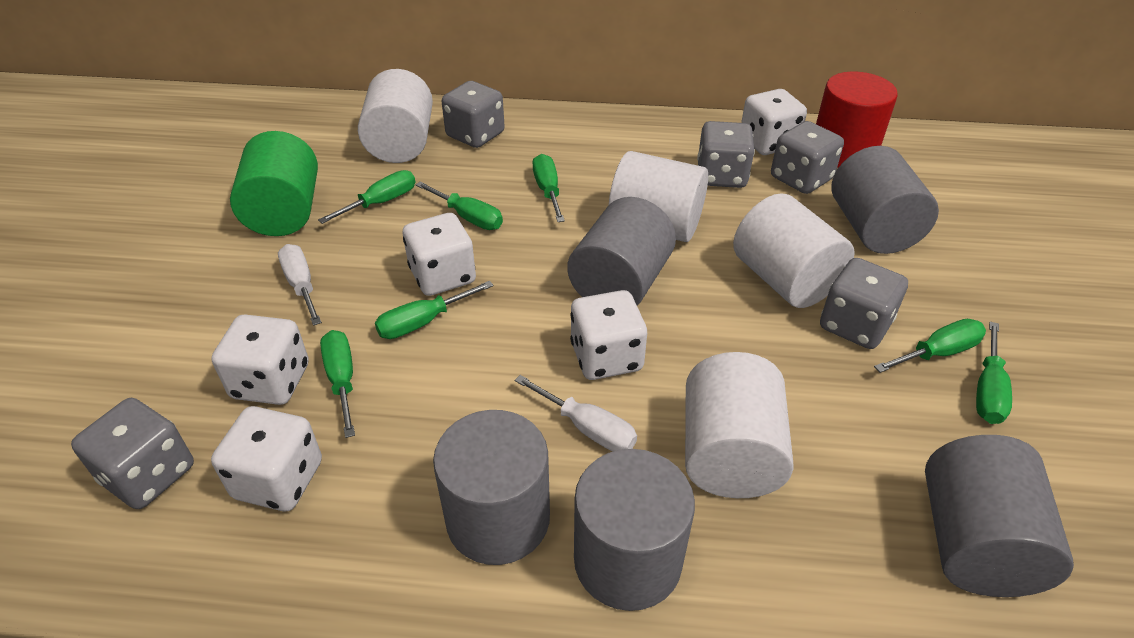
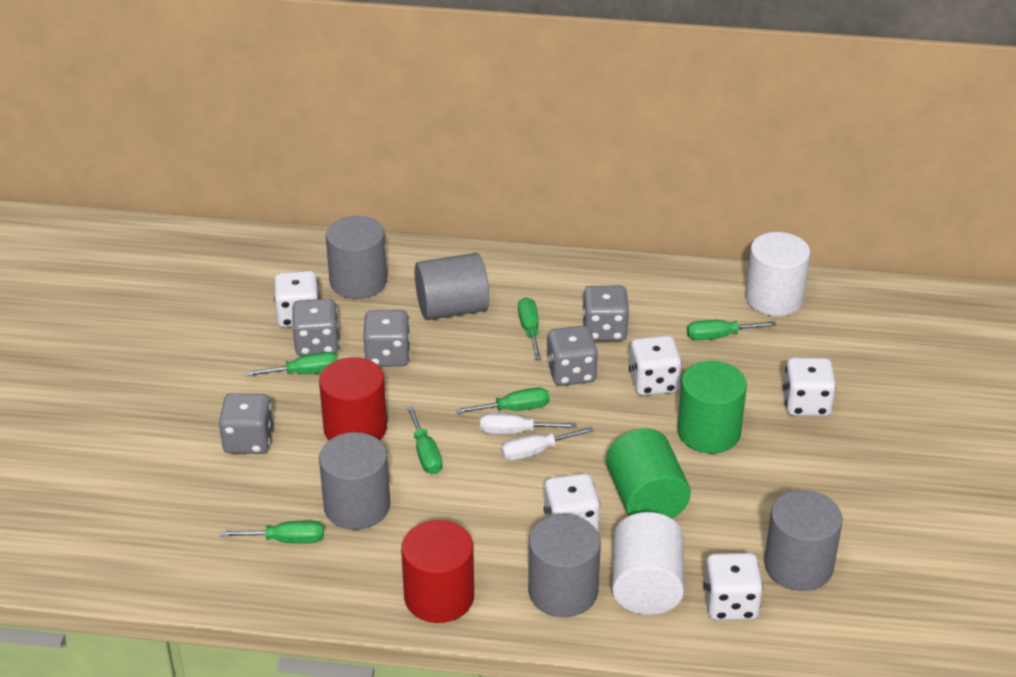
green cylinder: [230,131,318,236] = 1 -> [606,429,691,519] [677,361,747,453] = 2
green screwdriver: [318,170,416,224] [320,330,355,438] [375,281,494,339] [416,182,503,230] [532,154,565,222] [874,319,986,373] [976,322,1012,424] = 7 -> [220,520,324,544] [245,352,338,376] [407,405,442,474] [456,387,550,414] [518,297,541,360] [687,320,776,340] = 6
red cylinder: [816,71,898,168] = 1 -> [319,357,387,440] [401,520,474,623] = 2
white cylinder: [358,69,433,163] [609,151,708,242] [685,352,794,498] [733,193,855,308] = 4 -> [612,512,684,615] [745,232,810,316] = 2

